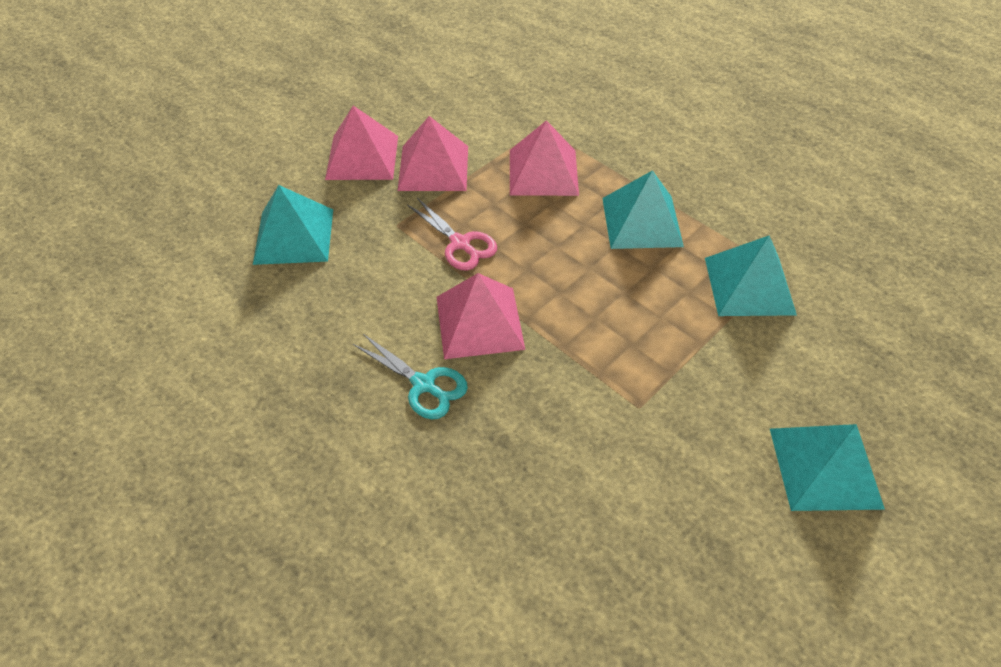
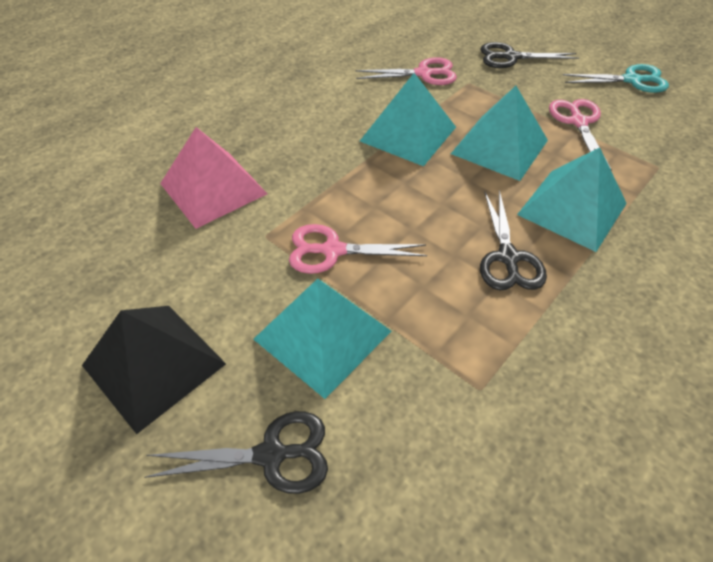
black pyramid: none = 0 -> [82,306,226,434] = 1
black scissors: none = 0 -> [145,411,328,494] [480,42,579,68] [480,190,547,290] = 3
pink pyramid: [325,106,398,180] [398,116,468,191] [437,273,525,359] [510,120,579,196] = 4 -> [160,127,267,229] = 1
pink scissors: [407,198,497,271] = 1 -> [289,224,427,274] [355,57,457,85] [549,99,612,170] = 3

